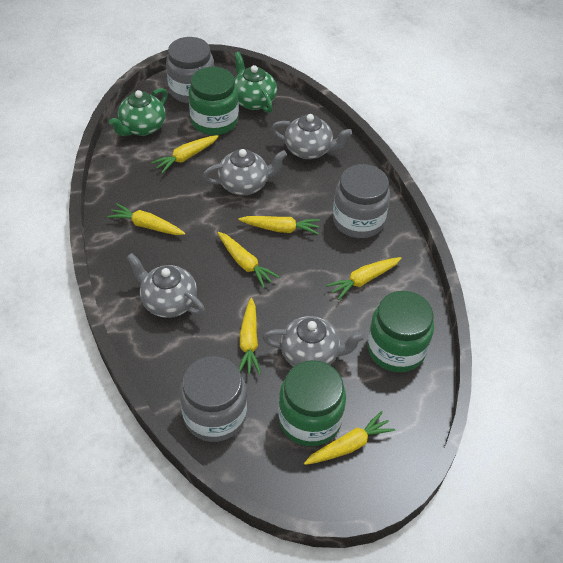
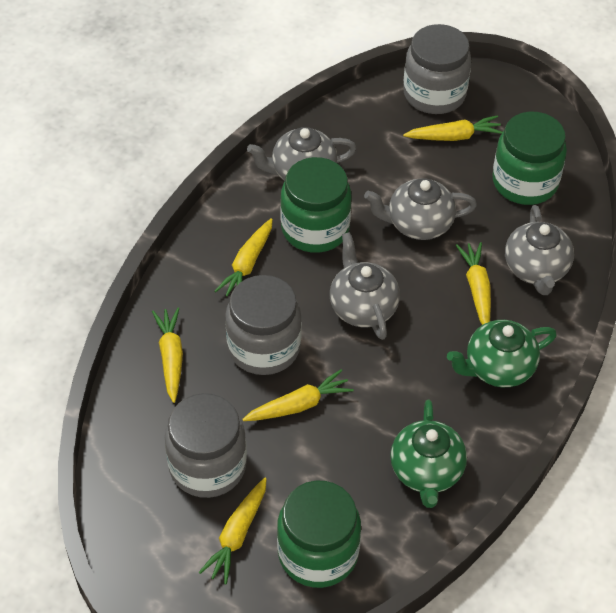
yellow carrot: [107,203,185,235] [151,135,219,174] [218,232,279,288] [238,216,320,235] [239,298,261,374] [304,411,395,465] [326,257,402,300] = 7 -> [152,308,183,403] [198,478,267,584] [214,218,273,296] [242,369,354,421] [403,115,502,141] [456,242,491,325] = 6

